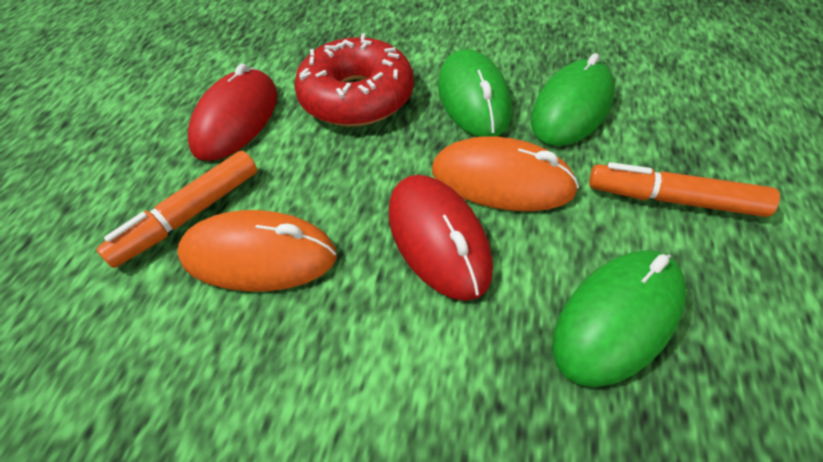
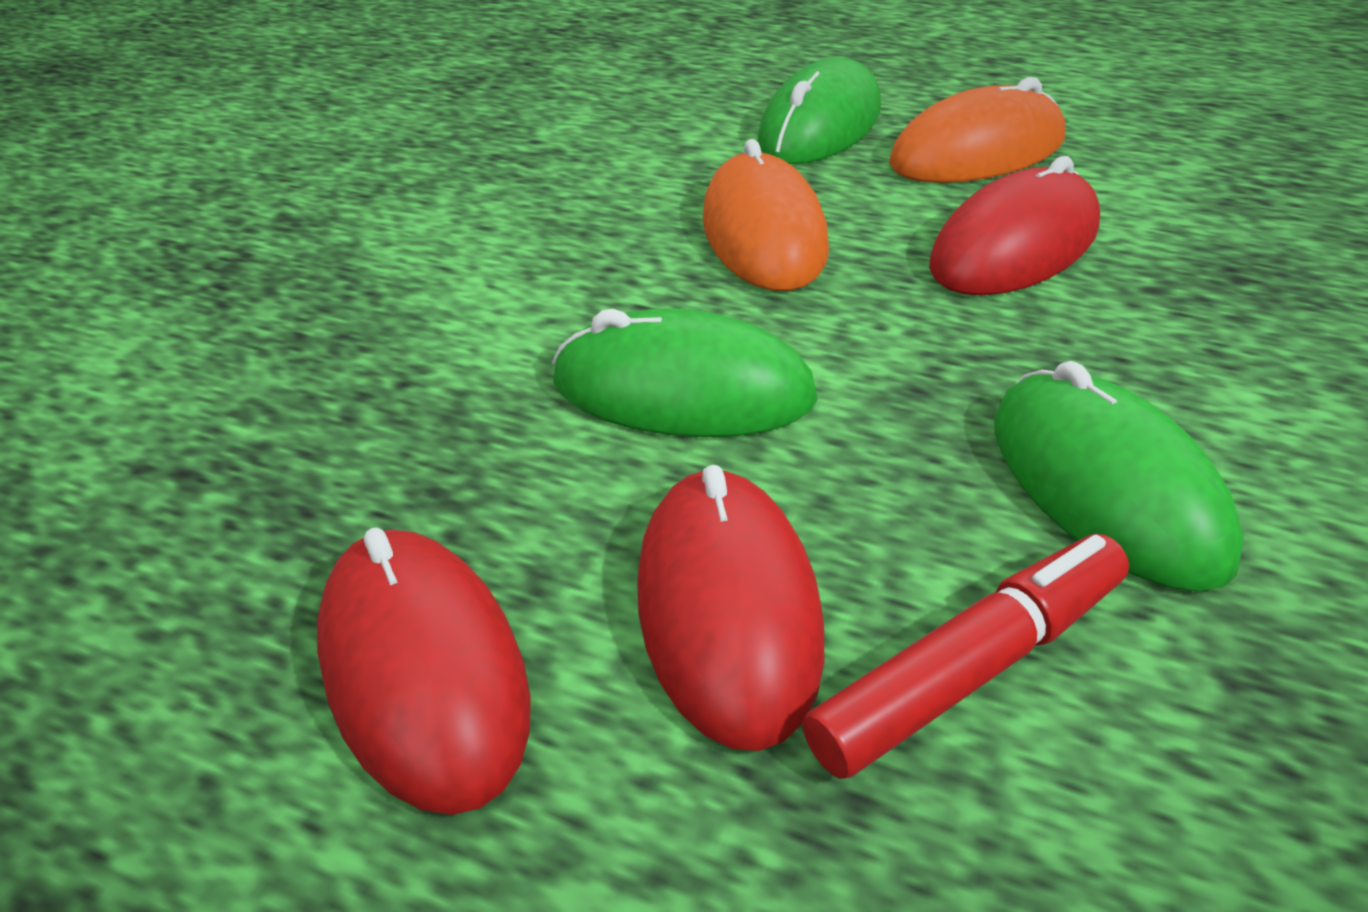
orange marker: [96,151,257,268] [589,162,780,217] = 2 -> none = 0
red donut: [294,33,414,127] = 1 -> none = 0
red marker: none = 0 -> [802,534,1129,779] = 1
red mouse: [188,63,278,161] [389,175,493,301] = 2 -> [317,528,531,815] [637,465,824,751] [929,156,1100,295] = 3

